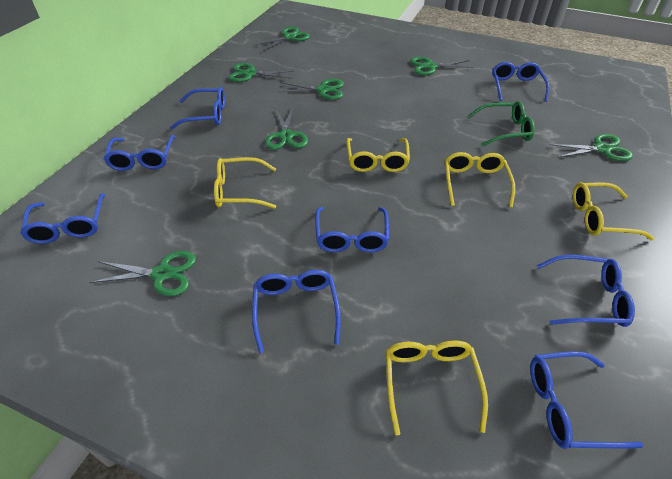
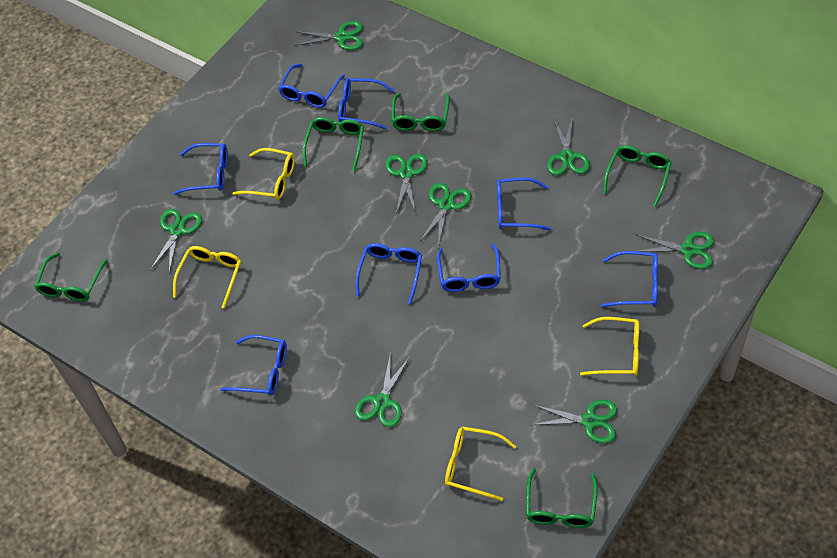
green glasses: [468,101,535,146] = 1 -> [34,252,108,302] [303,117,364,171] [391,93,450,131] [526,468,598,528] [603,145,672,207] = 5
green scissors: [89,251,196,296] [229,63,294,82] [254,27,310,51] [265,107,308,150] [278,79,344,100] [410,57,474,75] [550,134,633,161] = 7 -> [150,209,202,273] [295,21,363,50] [355,351,410,427] [385,154,427,213] [420,183,471,248] [532,400,617,444] [547,116,590,175] [635,232,714,269] = 8
yellow glasses: [214,157,276,209] [346,138,410,172] [386,340,488,436] [445,152,515,208] [573,183,654,240] = 5 -> [173,246,241,309] [232,148,295,200] [445,426,517,501] [580,317,639,376] = 4

